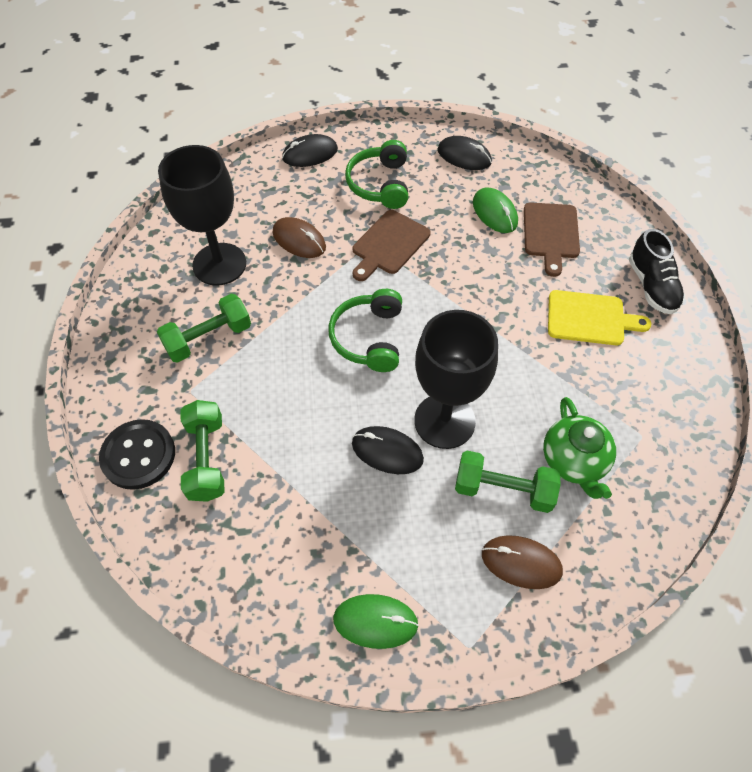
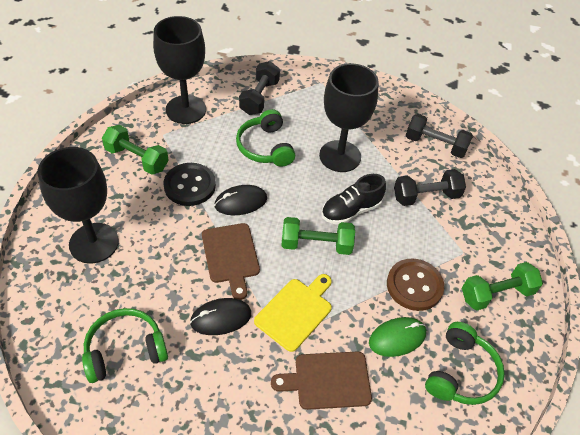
black dumbbell: none = 0 -> [239,61,280,115] [394,169,466,206] [406,114,473,158] = 3
black goblet: [158,145,246,286] [414,310,498,449] = 2 -> [37,147,119,263] [153,16,206,124] [319,64,379,172] = 3
black mouse: [282,134,338,167] [352,426,424,474] [438,136,492,170] = 3 -> [190,298,252,335] [214,185,267,215] = 2
brown button: none = 0 -> [387,259,444,311] = 1
brown mouse: [273,217,326,258] [482,535,563,589] = 2 -> none = 0
green headphones: [328,289,402,372] [345,140,408,209] = 2 -> [82,308,168,383] [236,109,295,167] [425,322,505,405] = 3
green mouse: [333,594,419,649] [473,187,518,233] = 2 -> [369,317,426,357] = 1
green teapot: [543,397,616,499] = 1 -> none = 0

